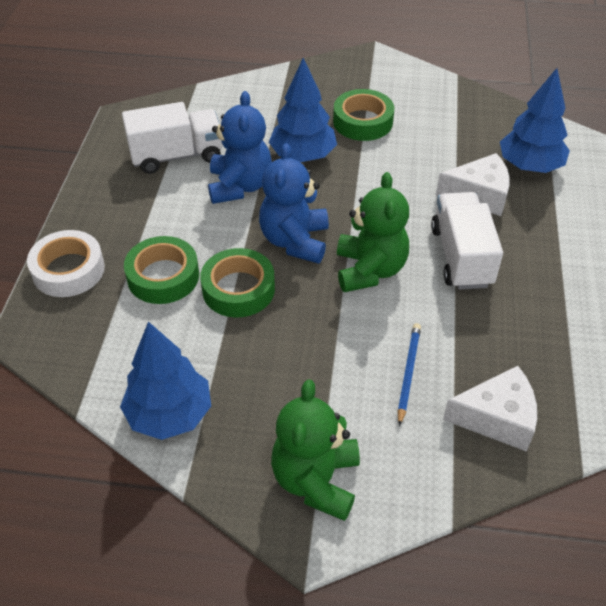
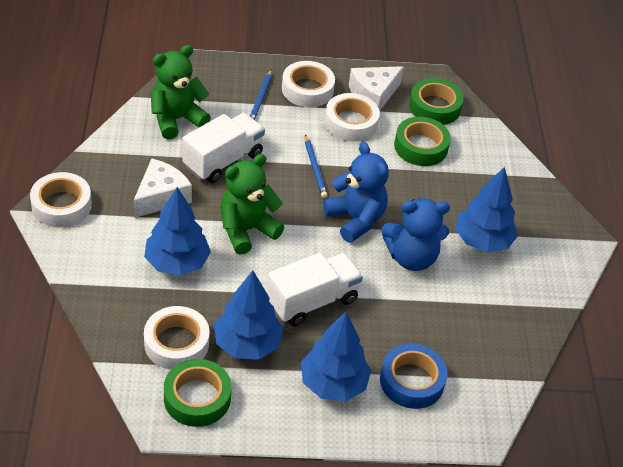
blue pencil: [397,323,421,426] = 1 -> [250,69,272,120] [305,135,328,198] = 2
blue tape: none = 0 -> [380,343,448,409] = 1
blue tree: [120,322,211,440] [269,58,337,162] [500,68,570,173] = 3 -> [144,187,211,276] [214,270,283,360] [301,312,371,401] [455,167,518,252] = 4
white tape: [27,230,105,297] = 1 -> [30,172,92,227] [144,306,210,370] [282,61,335,107] [325,93,380,141] = 4

